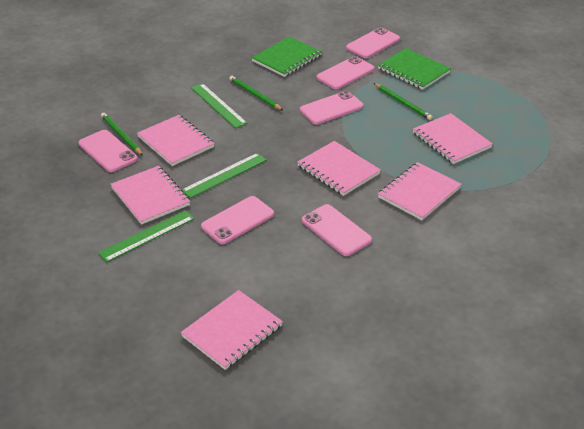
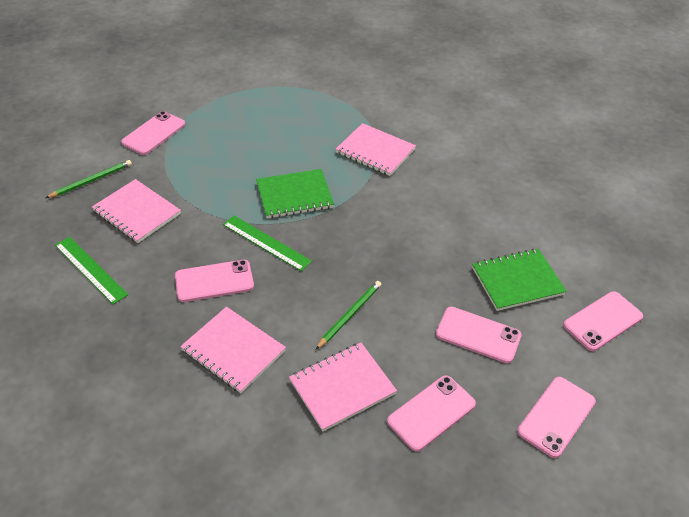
green pencil: [101,113,143,155] [229,76,283,110] [374,83,433,120] = 3 -> [46,160,132,198] [316,281,381,349] = 2
green ruler: [98,210,194,262] [182,153,267,198] [191,83,247,128] = 3 -> [55,237,128,304] [223,216,312,271] = 2
pink notebook: [111,166,190,225] [137,115,214,166] [181,290,283,370] [297,141,381,196] [378,162,462,220] [413,113,493,164] = 6 -> [92,179,181,243] [180,307,286,393] [289,343,397,431] [336,123,416,176] = 4

